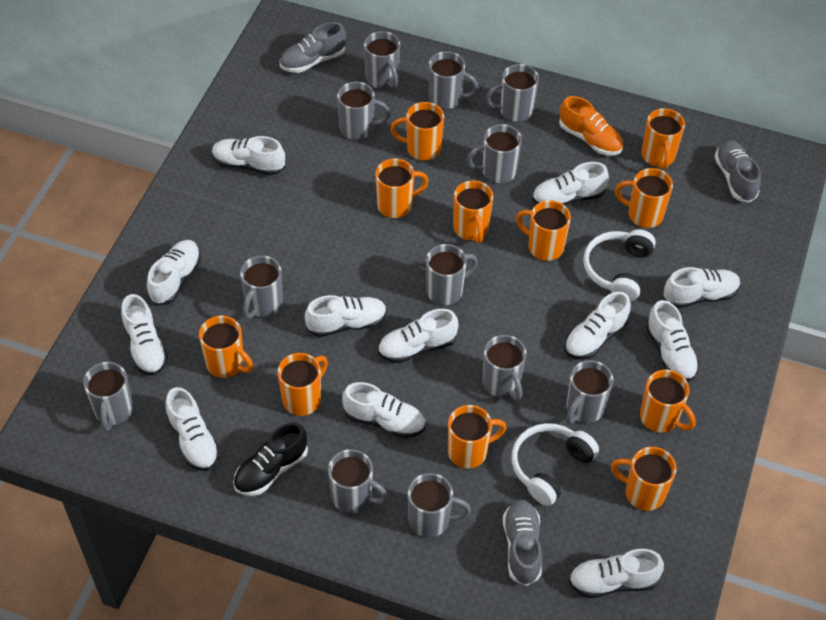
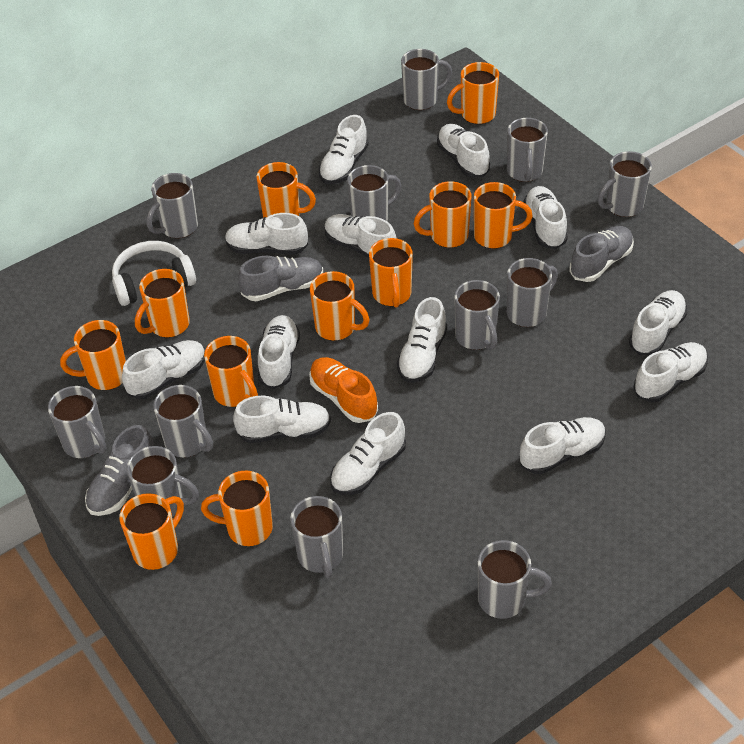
black shoe: [233,422,308,496] = 1 -> none = 0
white headphones: [512,423,599,506] [583,229,656,301] = 2 -> [112,241,196,306] = 1
white shoe: [121,294,168,376] [147,240,201,305] [166,387,220,471] [212,136,285,175] [305,295,387,337] [342,382,425,438] [378,309,459,363] [532,162,609,205] [565,292,631,360] [569,549,664,598] [646,300,700,382] [663,267,741,308] = 12 -> [122,340,205,399] [225,213,308,255] [233,395,331,443] [258,315,300,389] [319,115,369,184] [325,214,397,258] [330,412,406,495] [397,297,447,383] [437,124,490,178] [520,417,606,474] [523,186,568,249] [629,290,687,355] [633,342,708,402] = 13

